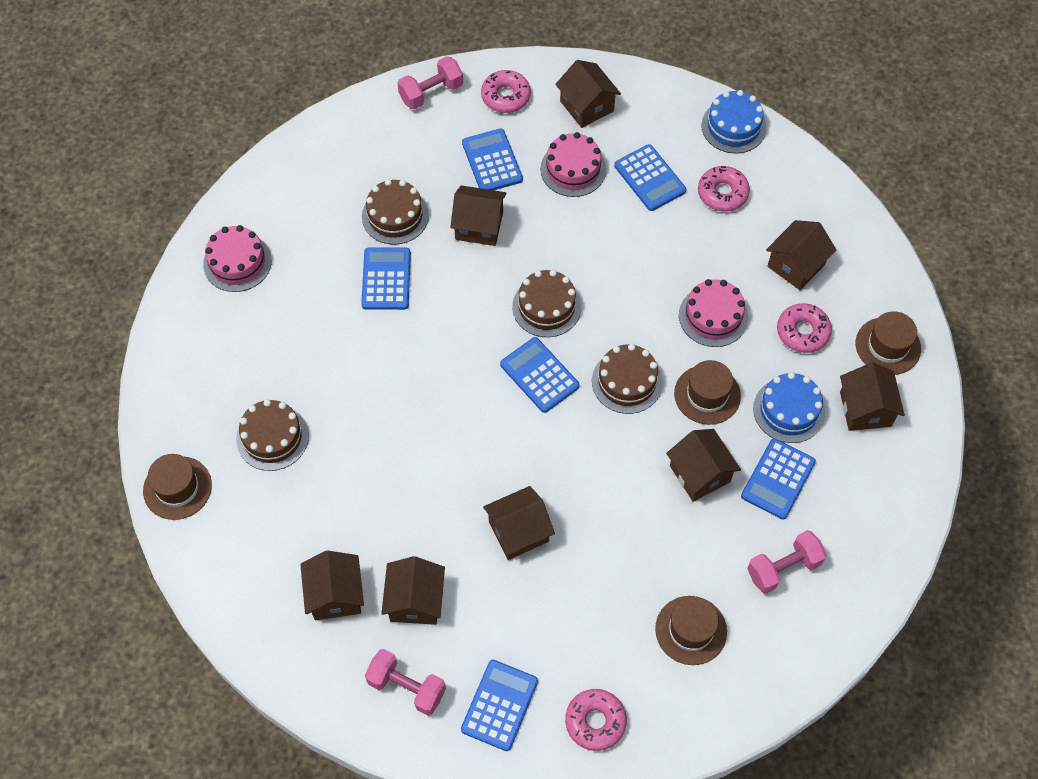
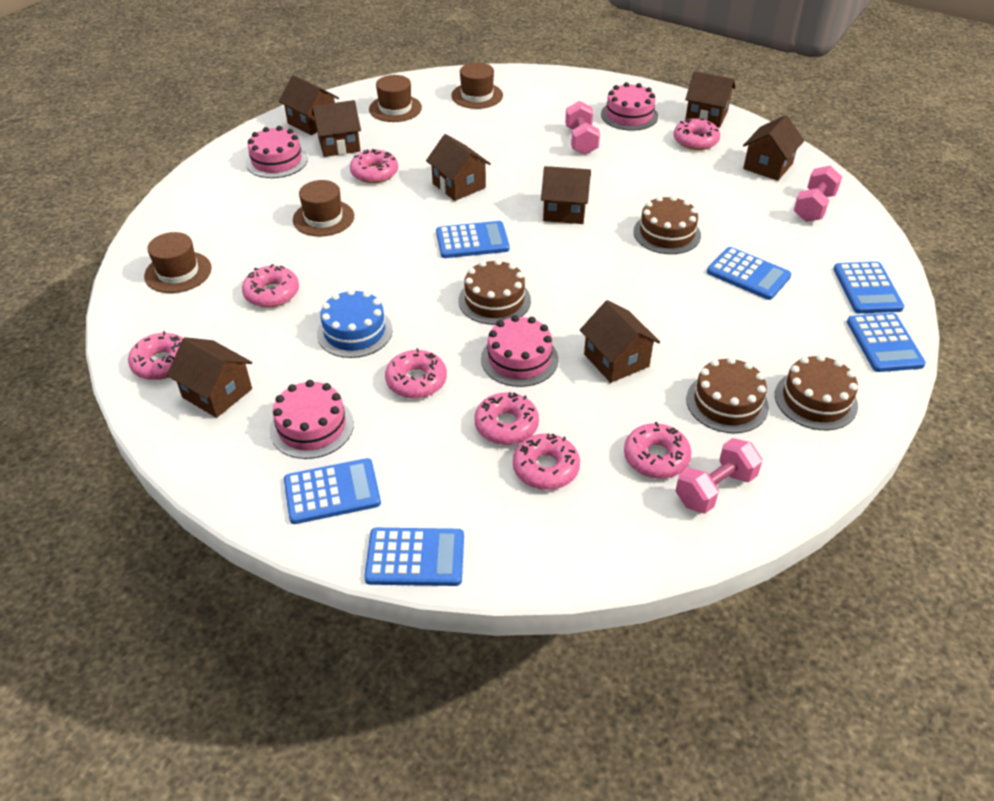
blue cake: [701,90,766,153] [753,372,825,443] = 2 -> [317,289,392,358] = 1
pink cake: [203,225,272,292] [540,132,606,197] [679,279,748,347] = 3 -> [246,126,308,178] [270,380,354,459] [481,315,558,387] [601,82,658,131] = 4
pink donut: [481,70,531,113] [565,689,627,751] [698,166,750,211] [777,303,832,353] = 4 -> [128,331,183,380] [242,264,299,308] [350,149,398,183] [385,348,447,398] [474,392,539,445] [513,434,580,490] [624,422,691,479] [674,118,720,150] = 8

